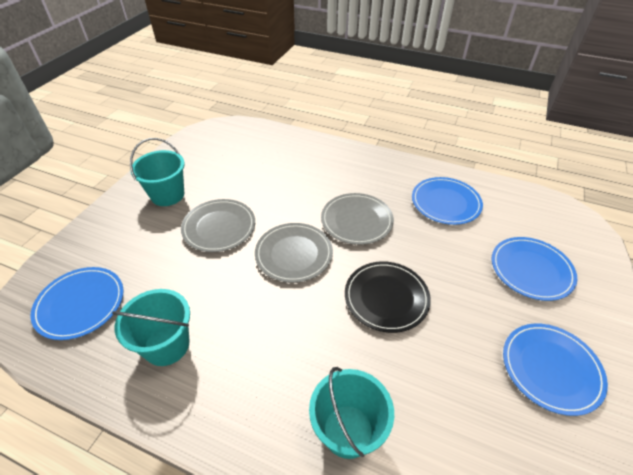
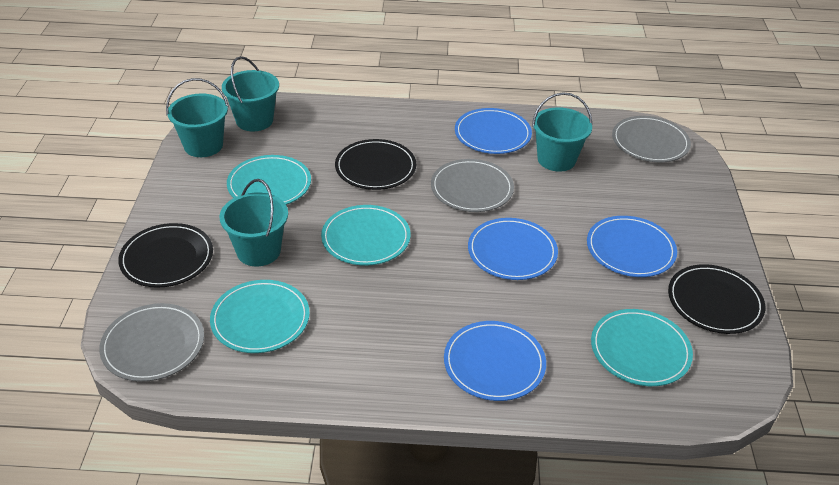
black plate: [345,261,431,333] = 1 -> [118,223,213,288] [335,139,416,190] [668,264,765,334] = 3
turquoise bucket: [112,289,190,366] [130,138,185,206] [309,367,394,459] = 3 -> [166,78,228,157] [219,179,288,266] [222,56,279,131] [532,92,592,172] = 4
turquoise plate: none = 0 -> [210,280,310,353] [227,155,311,205] [321,205,410,265] [591,309,693,386] = 4

